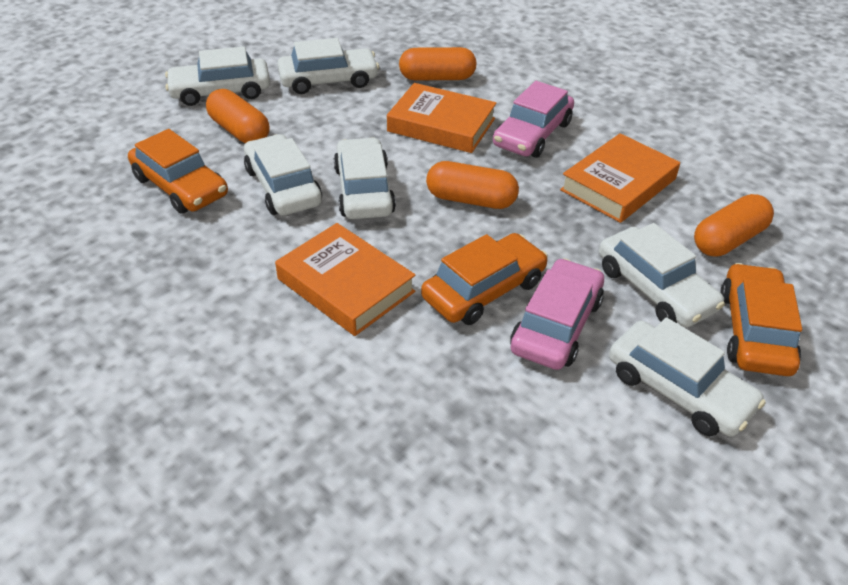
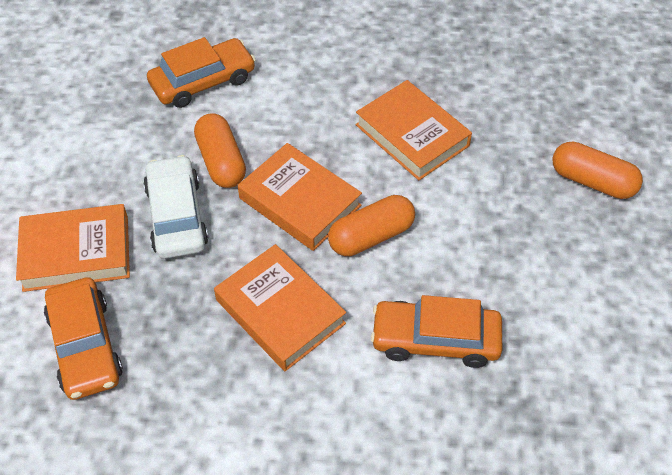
orange book: [275,223,416,336] [387,83,496,153] [560,133,680,223] = 3 -> [16,204,130,292] [214,244,346,371] [238,143,362,251] [356,80,472,180] = 4
orange capsule: [206,89,270,144] [399,47,477,81] [426,161,519,209] [694,194,774,257] = 4 -> [194,113,246,188] [328,195,415,256] [552,142,643,199] = 3
pink car: [493,81,574,158] [510,258,604,370] = 2 -> none = 0
white car: [165,46,270,106] [244,134,322,216] [277,38,379,94] [334,137,396,219] [599,223,725,327] [609,317,766,437] = 6 -> [143,155,208,259] = 1

